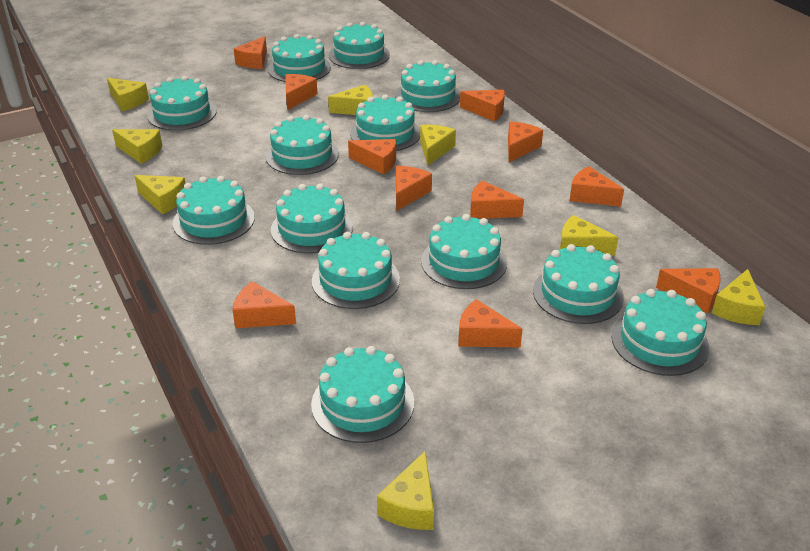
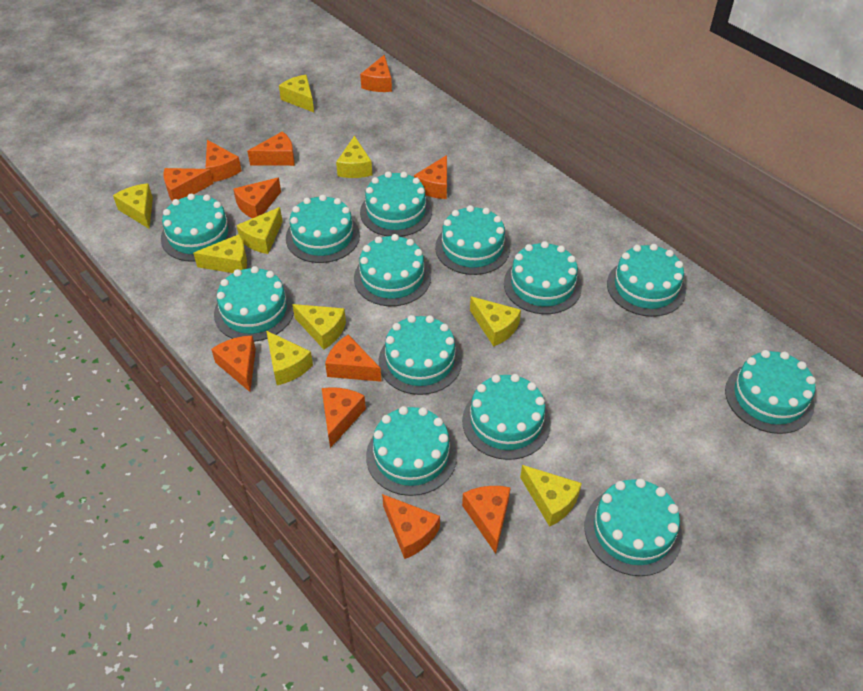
yellow cheese: [107,78,149,112] [112,129,162,164] [134,175,186,214] [328,85,373,115] [377,451,434,530] [420,125,456,165] [560,215,619,255] [712,269,765,325] = 8 -> [113,183,153,229] [193,234,247,273] [237,207,283,254] [266,331,313,385] [279,75,314,112] [292,304,346,349] [336,135,372,178] [470,297,521,347] [520,465,582,527] = 9

